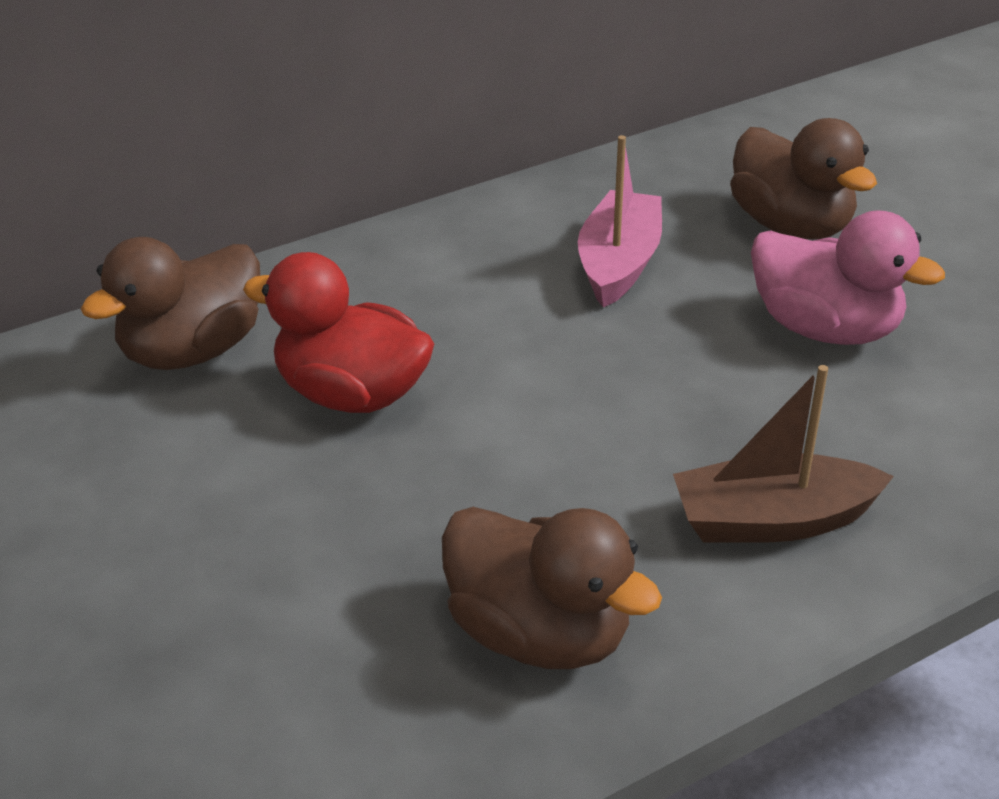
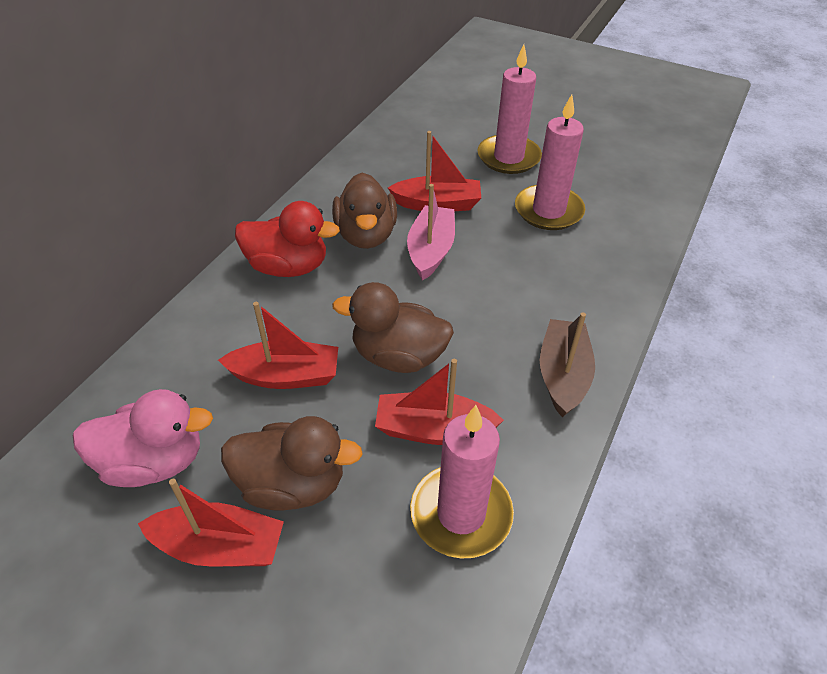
pink candle: none = 0 -> [410,405,514,558] [477,45,542,174] [515,95,585,230] = 3
red boat: none = 0 -> [138,479,284,567] [218,302,338,389] [375,359,504,445] [388,131,481,211] = 4

